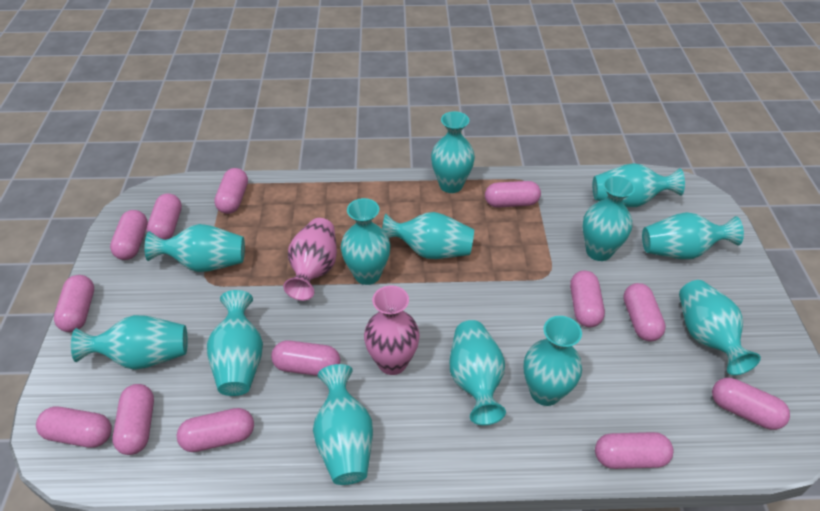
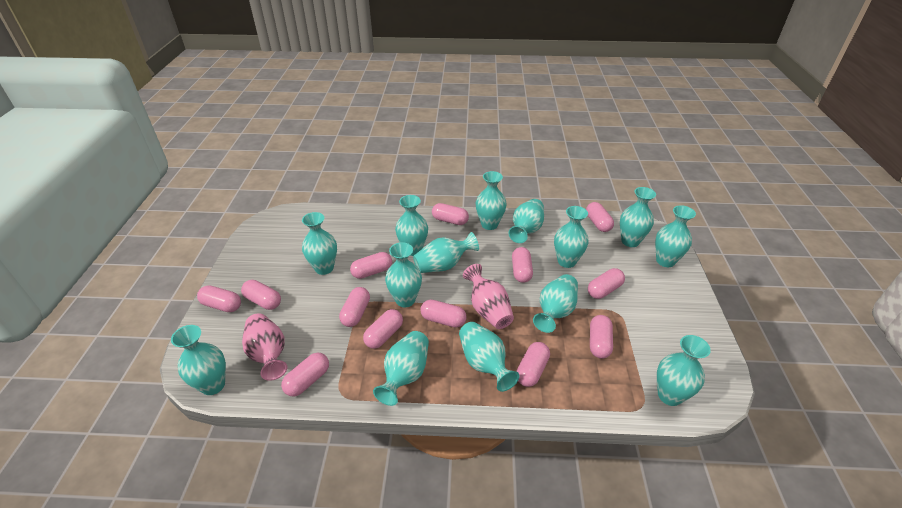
turquoise vase: [71,315,188,370] [145,224,245,272] [207,290,263,396] [313,364,373,485] [341,198,390,285] [382,212,474,259] [431,111,475,193] [450,320,506,425] [524,316,582,406] [582,176,635,261] [593,163,685,207] [642,212,744,259] [679,280,761,375] = 13 -> [171,325,226,395] [302,212,337,275] [373,331,429,406] [385,242,422,307] [395,195,428,256] [413,232,479,273] [459,322,520,392] [476,171,507,230] [508,199,544,243] [533,274,578,333] [554,206,589,268] [620,187,656,247] [655,205,696,267] [657,335,711,406] = 14

